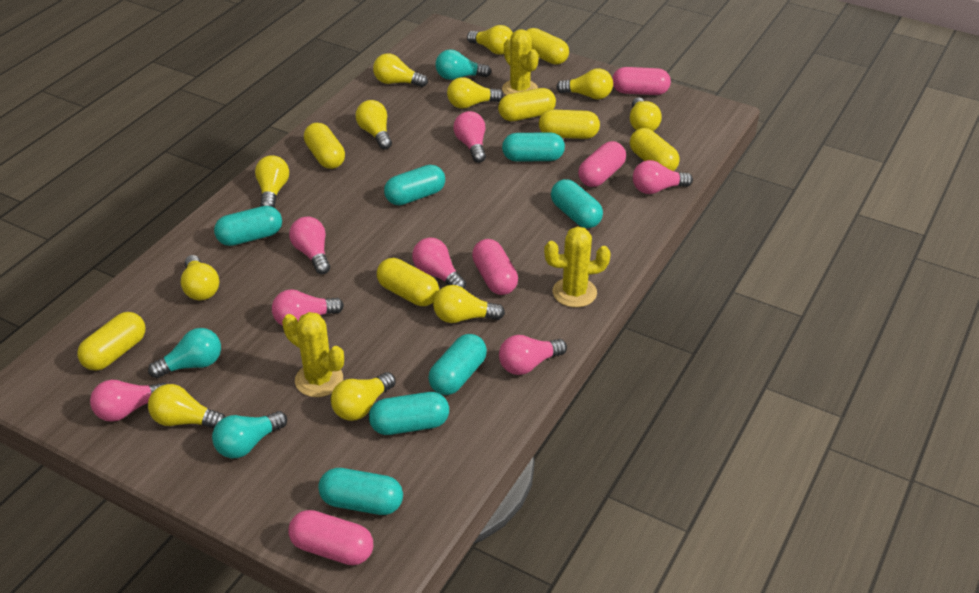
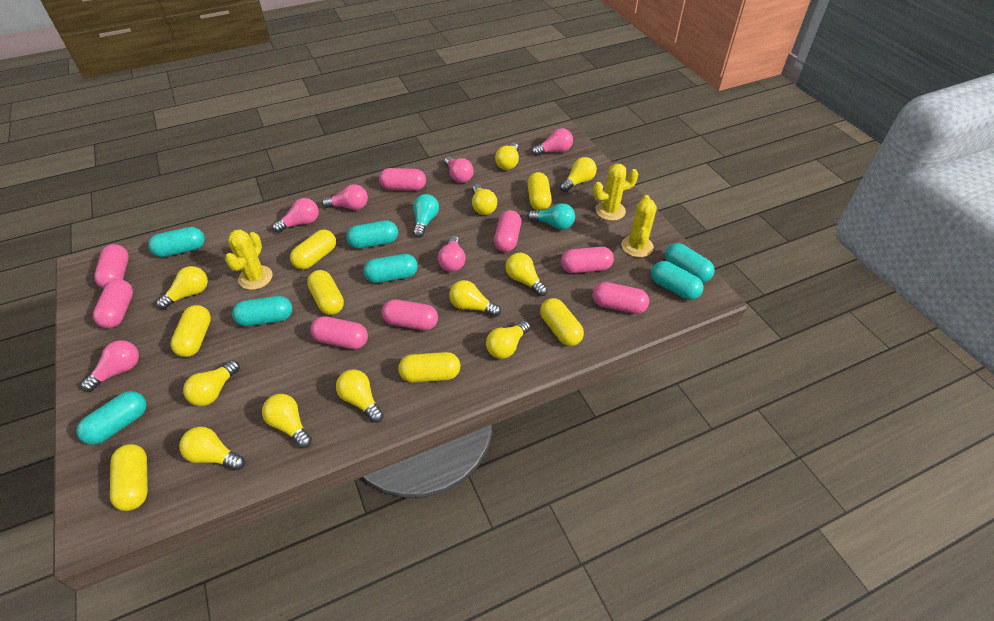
pink capsule: [288,510,373,565] [472,239,518,295] [578,141,626,187] [612,67,671,95] = 4 -> [93,279,133,328] [94,244,129,288] [310,316,368,349] [379,168,426,191] [381,299,438,330] [494,210,521,252] [561,247,614,273] [593,282,649,314] = 8
pink light bulb: [90,380,166,422] [272,289,344,326] [289,217,330,274] [412,238,466,289] [453,111,486,163] [499,335,567,375] [633,160,693,194] = 7 -> [81,340,139,391] [272,198,319,233] [322,184,368,210] [438,236,466,272] [444,156,474,183] [532,128,573,156] = 6
turquoise light bulb: [148,328,221,378] [212,411,287,458] [435,49,491,80] = 3 -> [413,194,439,238] [527,203,575,230] = 2

